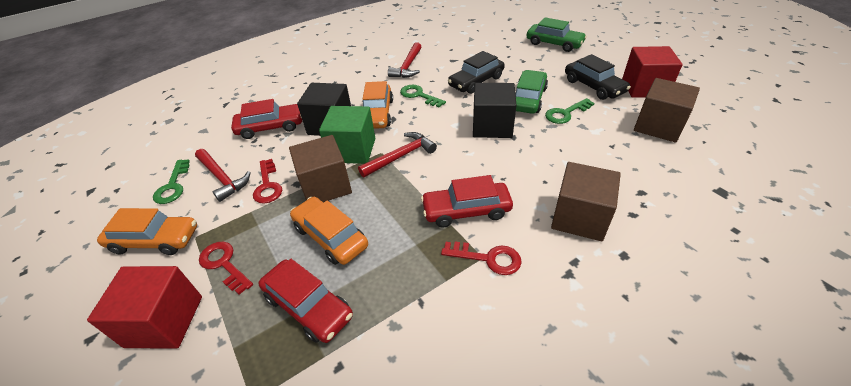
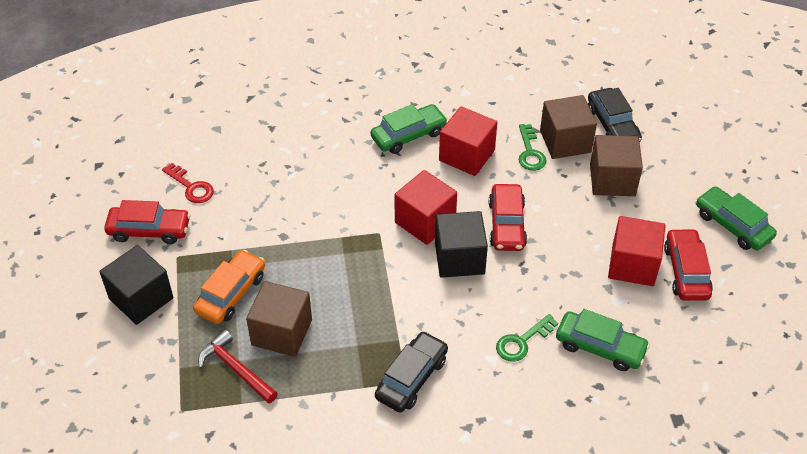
green car: [515,70,548,114] [526,17,587,52] = 2 -> [370,104,447,154] [556,309,650,371] [696,186,777,251] = 3
green cube: [319,106,375,164] = 1 -> none = 0
green key: [153,159,190,204] [400,85,446,107] [545,98,594,124] = 3 -> [496,314,558,362] [519,124,547,171] = 2
orange car: [97,208,197,255] [290,197,368,265] [363,81,393,129] = 3 -> [193,250,265,324] = 1
red cube: [87,266,202,348] [622,46,683,98] = 2 -> [394,170,457,245] [439,106,497,176] [608,216,666,286] = 3
red hammer: [195,149,251,202] [358,132,437,177] [388,42,421,78] = 3 -> [198,329,278,404] = 1
red key: [199,242,253,295] [253,159,282,204] [441,241,522,275] = 3 -> [162,163,214,203] = 1

